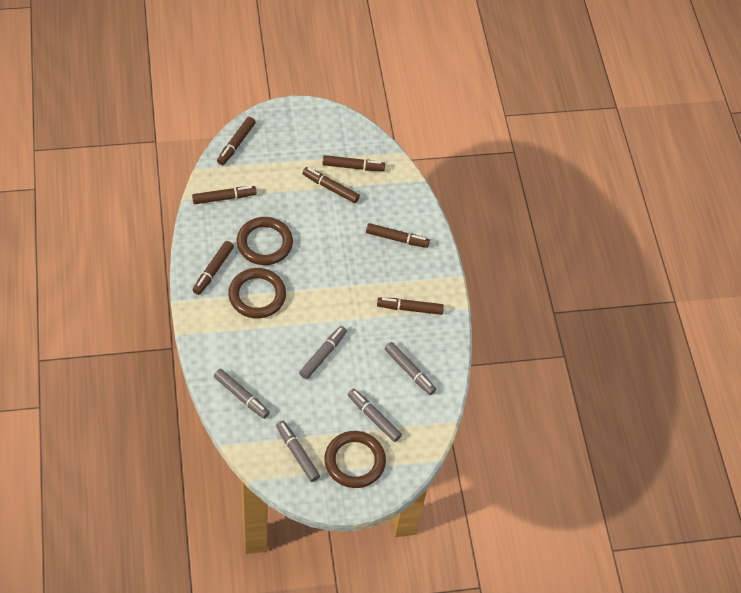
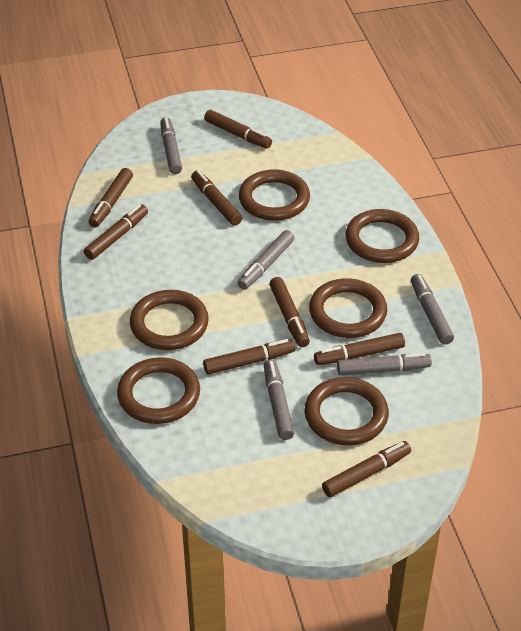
brown marker: [192,186,257,204] [193,241,234,295] [217,117,256,165] [302,167,360,203] [323,155,385,171] [366,223,430,248] [377,297,444,315] = 7 -> [84,204,148,260] [88,168,133,227] [191,170,242,226] [203,339,295,375] [204,110,272,149] [269,277,310,347] [314,333,405,365] [322,441,411,497] = 8
brown ring: [228,268,286,318] [237,217,293,265] [324,431,386,488] = 3 -> [117,357,200,424] [130,290,209,350] [239,169,310,221] [304,377,389,445] [309,278,387,338] [345,209,419,263] = 6

